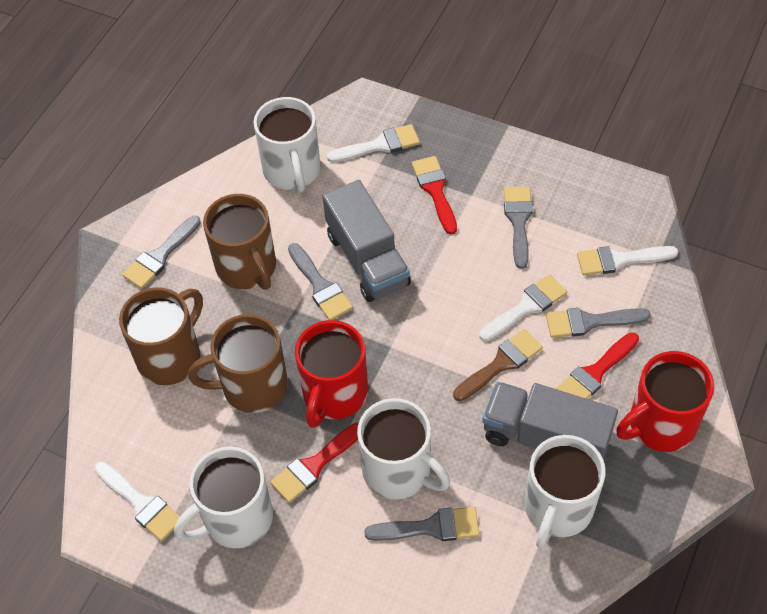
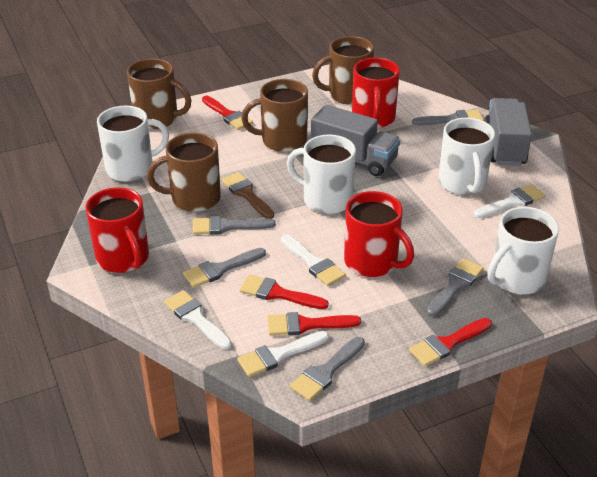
brown mug: [119,287,203,385] [188,314,288,413] [203,194,276,290] = 3 -> [127,59,192,129] [147,133,221,212] [241,79,308,152] [312,36,374,105] = 4
red brush: [270,422,359,503] [412,156,457,234] [556,332,639,399] = 3 -> [202,96,253,130] [240,275,329,309] [267,312,361,335] [409,318,492,366] = 4
red mug: [295,320,368,428] [617,351,714,452] = 2 -> [85,187,149,273] [344,191,414,277] [352,58,400,128] = 3

